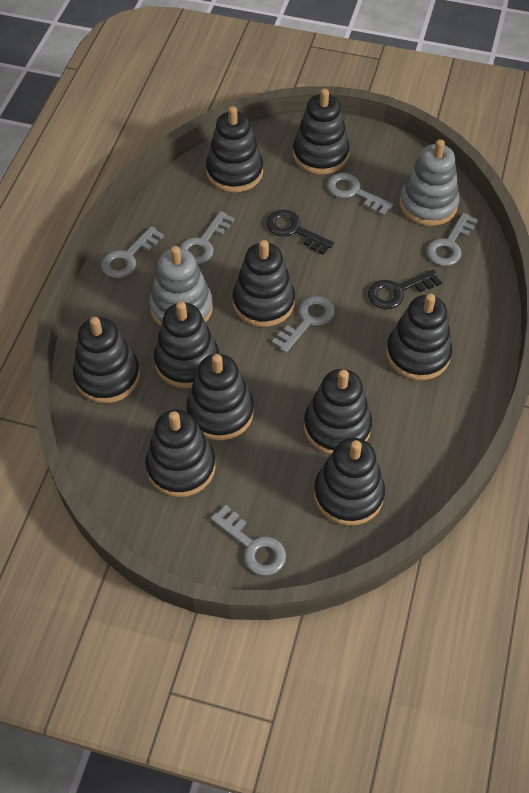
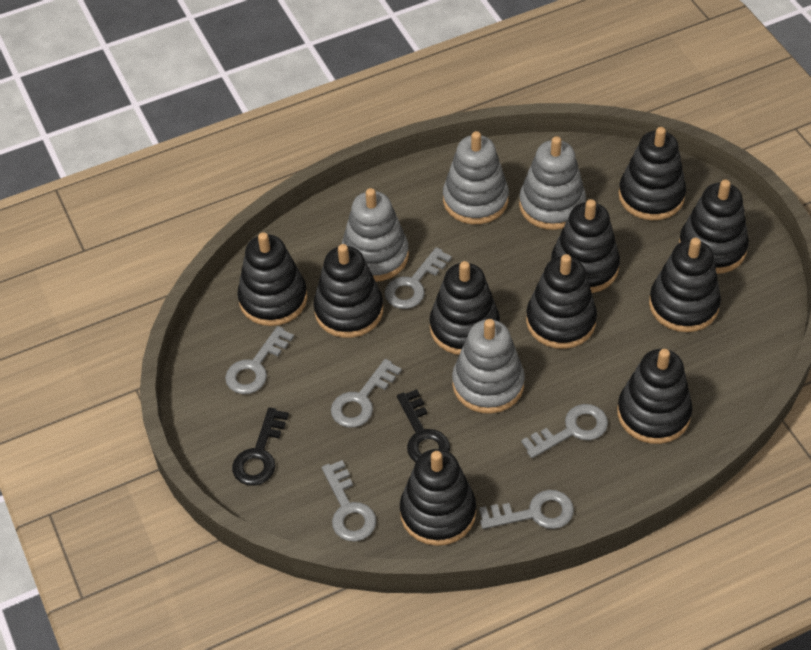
grey stacking toy: [149,246,213,326] [399,139,460,226] = 2 -> [342,188,409,282] [443,131,509,224] [452,319,525,414] [519,136,586,230] = 4

